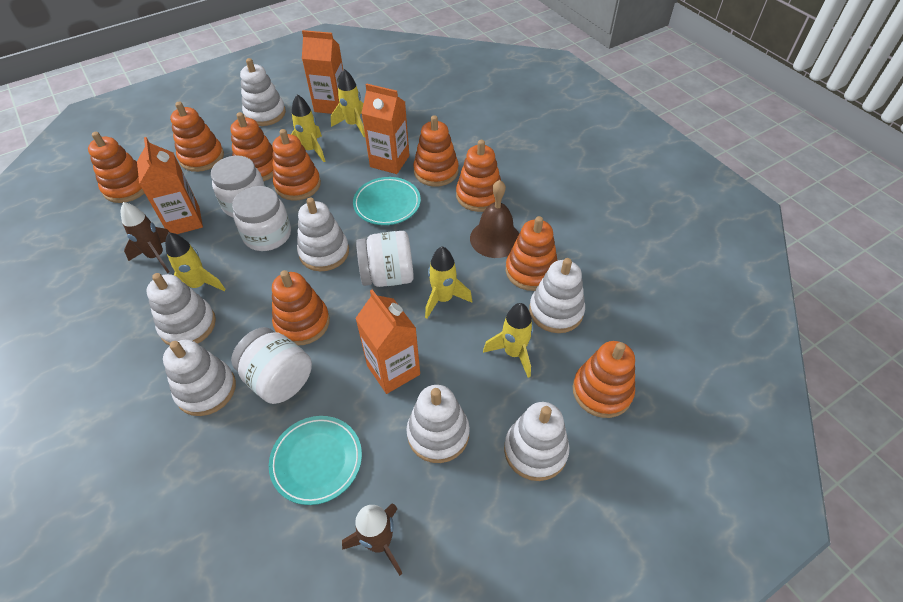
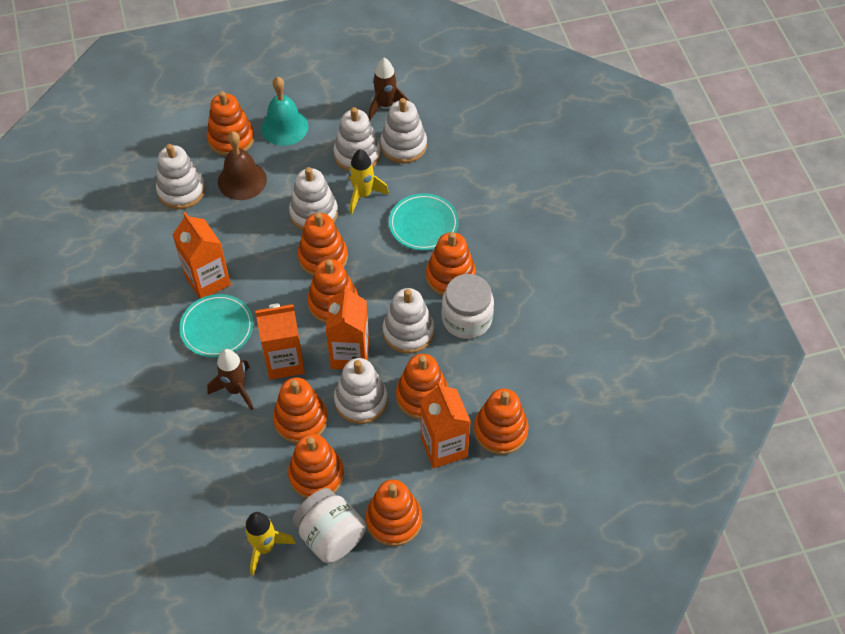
turquoise bell: none = 0 -> [261,77,309,146] = 1
white jar: [211,156,265,218] [231,327,312,404] [232,186,291,251] [356,231,414,287] = 4 -> [292,488,366,563] [442,274,494,339] = 2
white stacking toy: [146,273,216,346] [163,340,236,416] [240,58,286,126] [297,198,349,271] [406,385,470,463] [504,402,569,481] [529,258,585,333] = 7 -> [156,144,205,209] [289,167,338,231] [334,107,381,171] [334,358,388,424] [380,98,427,164] [383,288,434,354] = 6
yellow rocket: [165,232,226,291] [291,94,325,162] [331,69,365,137] [425,246,472,319] [483,303,534,378] = 5 -> [244,512,296,576] [349,149,389,214] = 2

